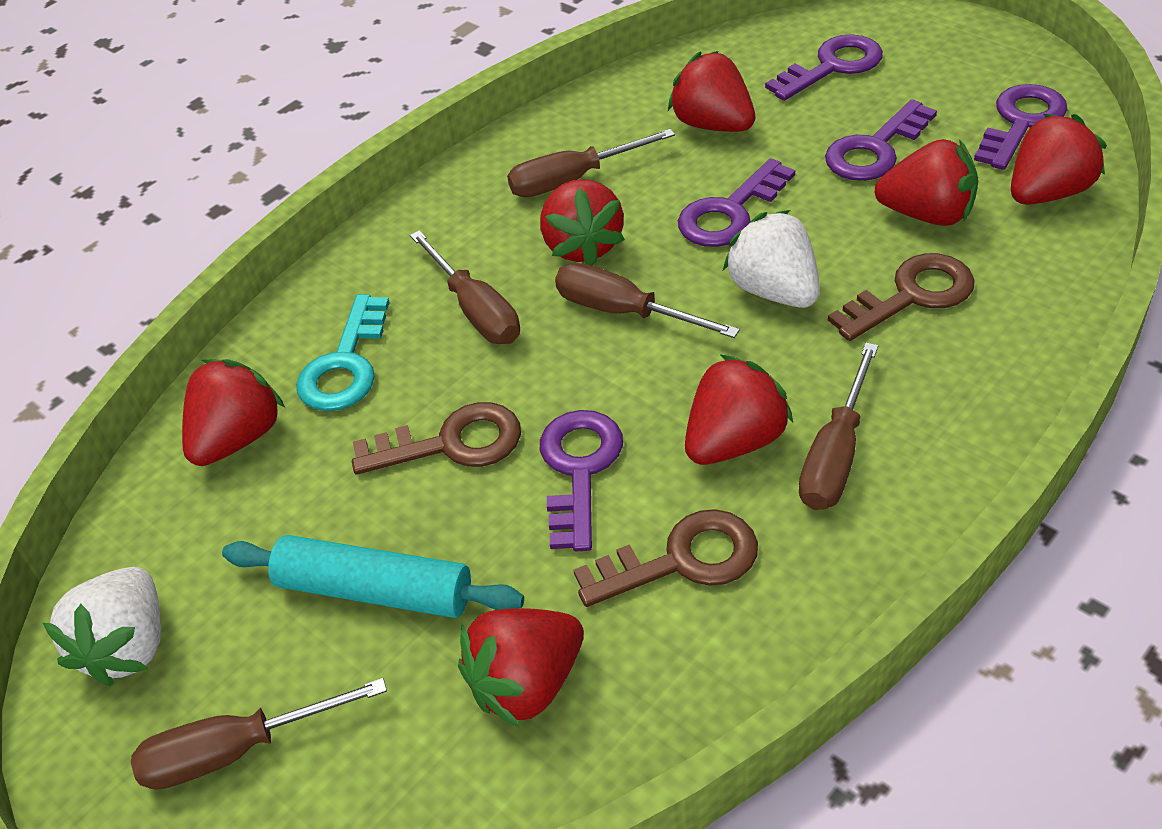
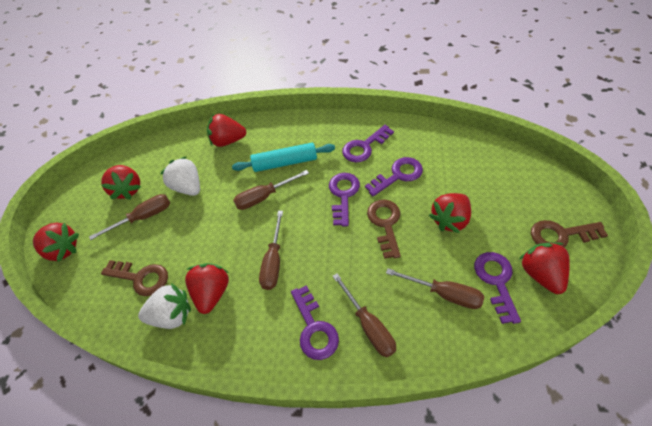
red strawberry: [182,359,285,466] [458,608,584,727] [540,179,625,266] [668,51,755,132] [685,355,793,465] [874,139,978,226] [1011,114,1107,205] = 7 -> [33,223,79,262] [101,165,141,200] [185,263,229,314] [207,114,247,147] [429,193,471,233] [519,242,570,294] = 6
turquoise key: [296,294,390,411] = 1 -> none = 0

